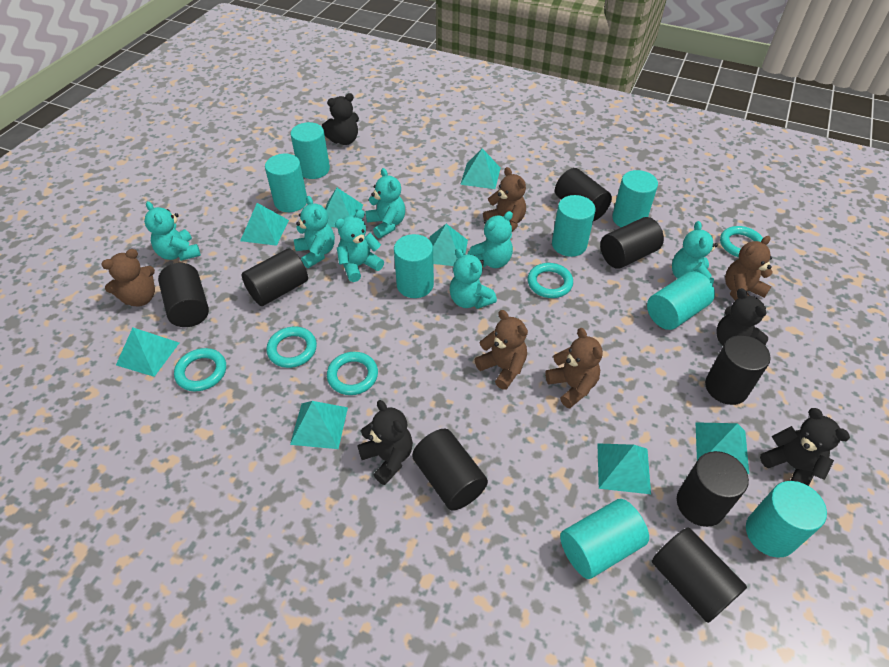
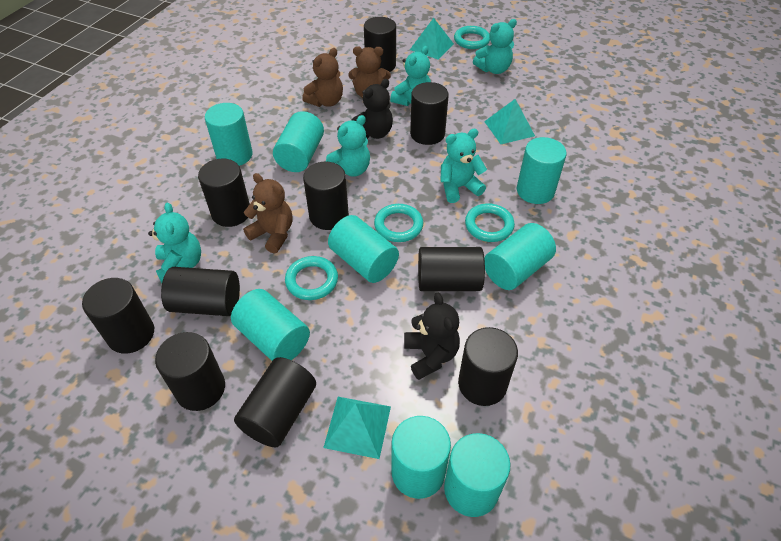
black cylinder: [158,263,209,327] [242,248,308,306] [412,429,488,511] [555,168,612,221] [600,217,664,269] [652,527,747,623] [677,451,749,527] [705,335,771,405] = 8 -> [82,278,154,354] [155,332,225,411] [161,267,240,316] [198,159,250,227] [234,357,316,447] [303,161,349,230] [364,17,396,72] [410,82,449,145] [418,247,485,291] [458,327,518,406] = 10
black teddy bear: [322,93,359,145] [357,400,413,485] [717,288,769,346] [760,408,850,486] = 4 -> [352,79,393,139] [404,292,460,380] = 2
brown teddy bear: [101,249,155,307] [475,310,528,390] [483,167,526,231] [545,328,603,408] [725,236,773,300] = 5 -> [243,173,293,254] [302,48,343,107] [348,46,391,98] = 3
turquoise pyramid: [116,328,179,377] [240,203,289,246] [290,401,348,449] [325,188,363,227] [429,224,468,266] [460,148,501,189] [597,443,651,494] [695,422,749,474] = 8 -> [323,397,391,459] [410,18,454,60] [484,99,535,144] = 3
turquoise ring: [174,348,226,391] [266,327,317,368] [327,352,378,395] [528,263,573,298] [720,226,763,257] = 5 -> [285,256,338,300] [374,204,423,242] [454,26,490,49] [465,203,515,242] = 4
turquoise teddy bear: [144,201,201,261] [294,196,335,268] [335,210,384,282] [365,168,405,238] [450,248,497,309] [468,211,513,268] [672,221,718,285] = 7 -> [148,202,201,283] [326,115,370,177] [390,46,431,106] [440,129,487,203] [473,19,517,74] = 5

